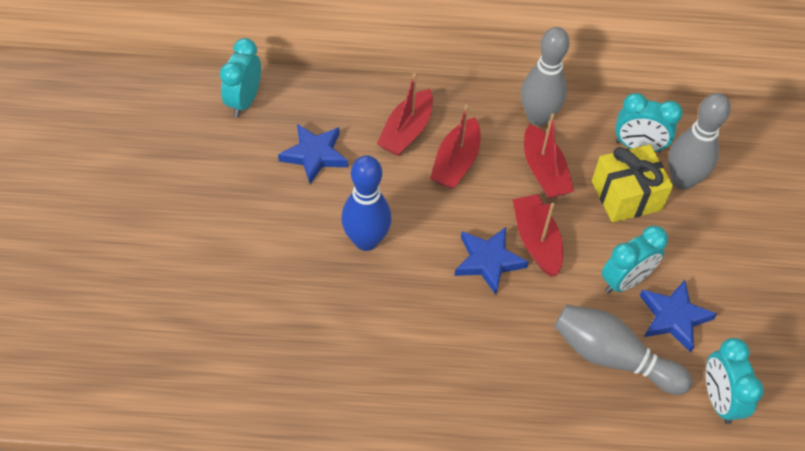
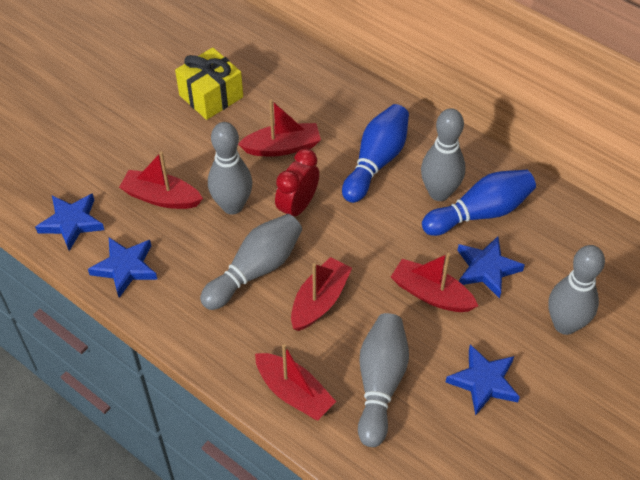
blue bowling pin: [341,155,392,251] = 1 -> [342,104,409,203] [422,170,536,236] = 2
blue star: [278,124,348,184] [454,227,529,295] [639,280,717,353] = 3 -> [35,193,104,251] [88,238,158,298] [446,344,520,416] [457,236,525,299] = 4
grey bowling pin: [521,27,570,126] [554,305,693,395] [668,93,731,190] = 3 -> [200,214,302,310] [208,122,252,215] [358,313,409,447] [421,108,465,201] [548,245,605,335] = 5
red boat: [377,73,433,156] [430,105,480,189] [512,194,563,277] [524,114,574,199] = 4 -> [119,152,203,209] [238,99,321,157] [255,344,336,421] [291,257,352,331] [391,253,478,312] = 5
red clock: none = 0 -> [275,149,319,216] = 1
turquoise clock: [220,38,261,117] [602,226,668,294] [615,93,683,153] [706,338,764,425] = 4 -> none = 0

